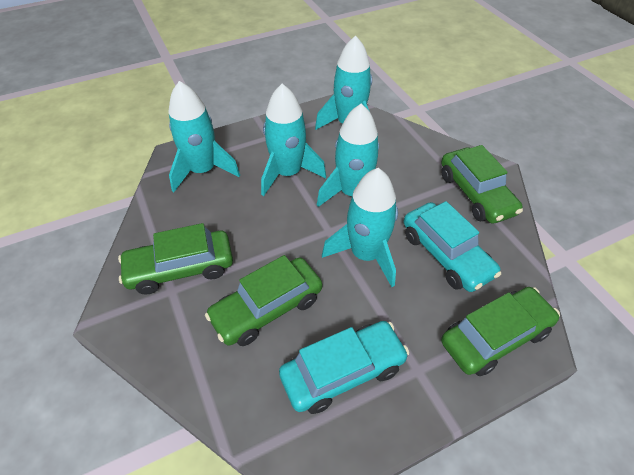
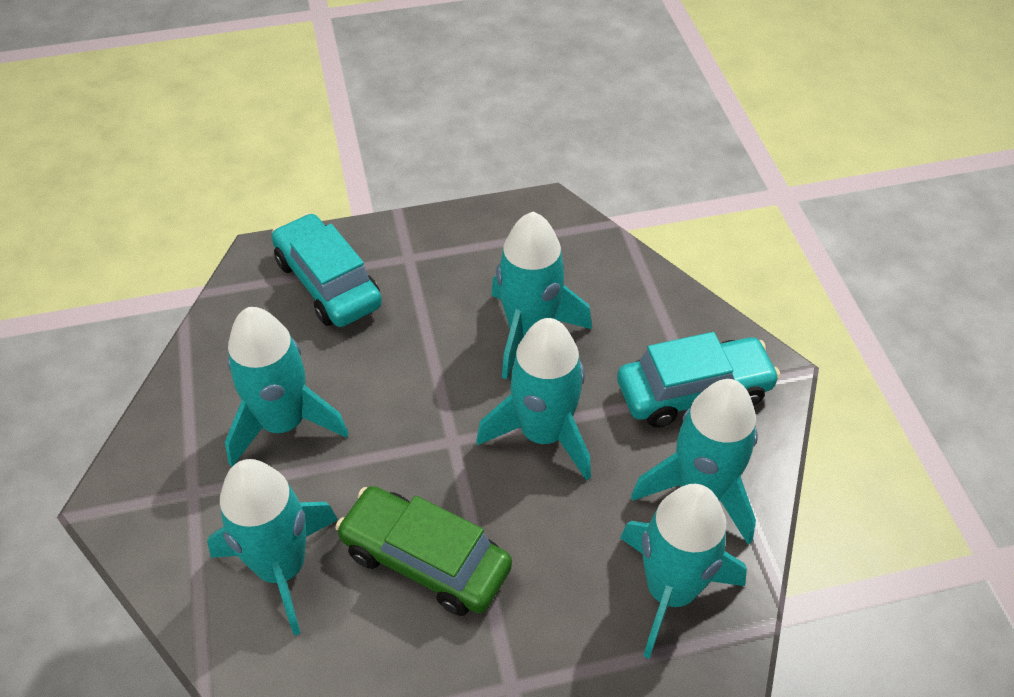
green car: [118,223,233,295] [205,255,322,346] [441,145,523,224] [441,287,560,376] = 4 -> [335,486,512,616] = 1
turquoise rocket: [169,81,240,192] [261,84,326,196] [315,35,372,130] [317,104,379,207] [322,168,398,287] = 5 -> [207,459,338,636] [225,307,349,467] [476,318,591,481] [491,212,592,379] [620,484,747,659] [631,379,758,545] = 6

